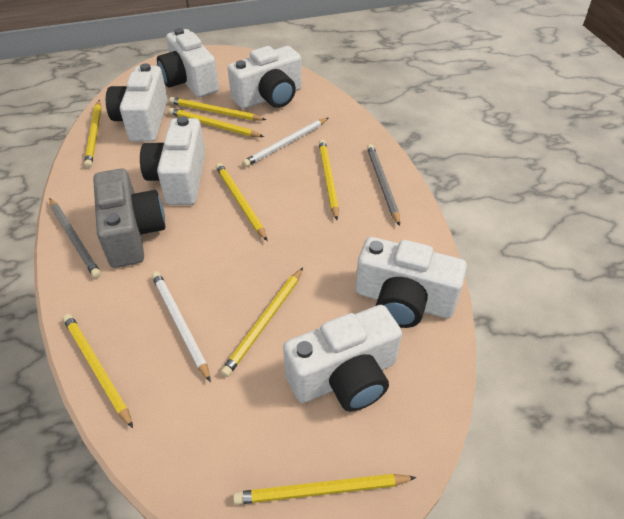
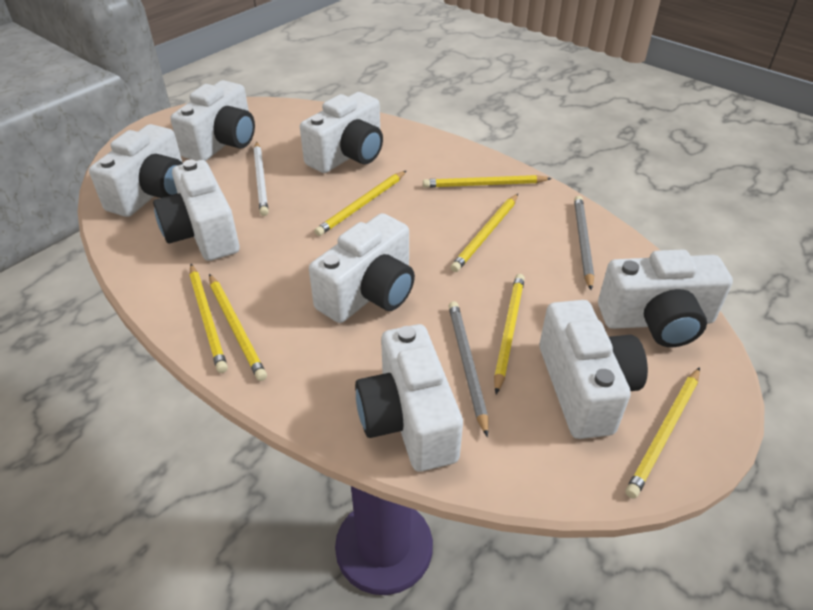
grey camera: [93,168,165,268] = 1 -> none = 0
white camera: [106,63,168,142] [140,116,205,205] [157,28,219,97] [228,46,302,109] [283,305,402,412] [355,237,467,328] = 6 -> [89,124,183,217] [153,160,239,261] [170,80,255,161] [300,92,383,173] [309,213,415,323] [355,324,463,471] [539,300,648,439] [598,249,733,347] = 8
white pencil: [152,271,211,382] [242,118,328,167] = 2 -> [254,142,269,216] = 1
yellow pencil: [63,314,133,428] [84,100,102,168] [169,97,266,121] [169,108,264,137] [216,163,268,241] [221,267,303,377] [233,474,417,505] [319,139,339,220] = 8 -> [189,264,228,373] [209,274,267,381] [314,171,406,236] [423,175,552,188] [450,194,518,272] [494,274,525,394] [625,367,700,499] = 7

